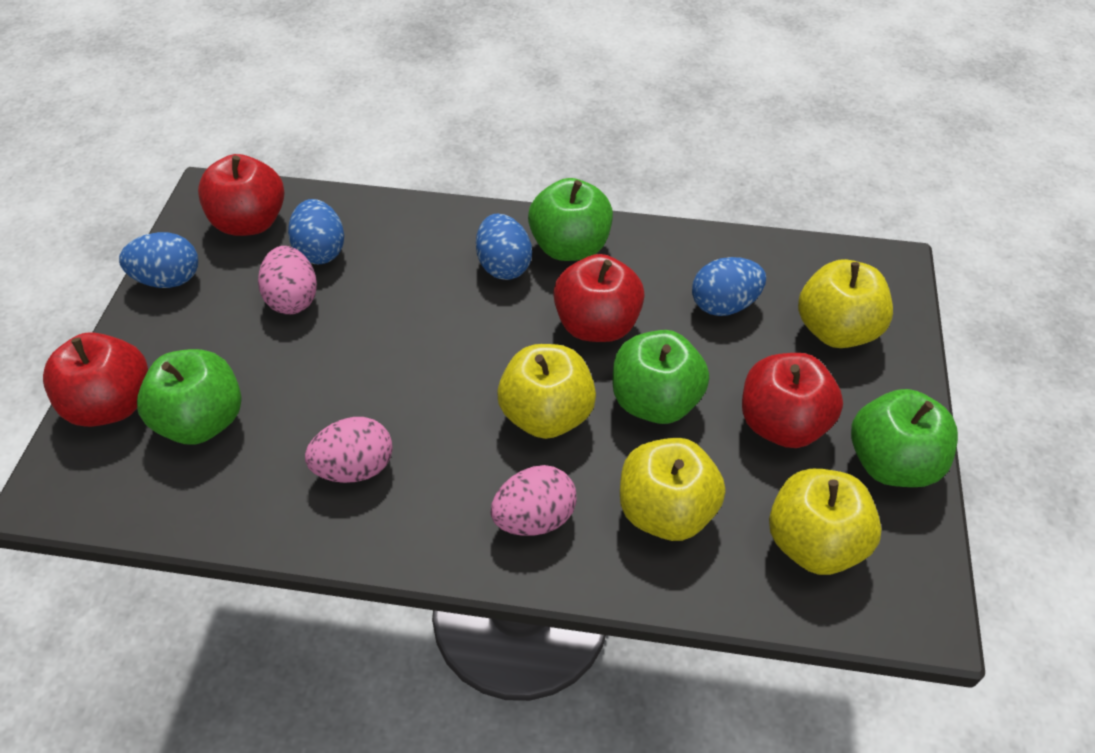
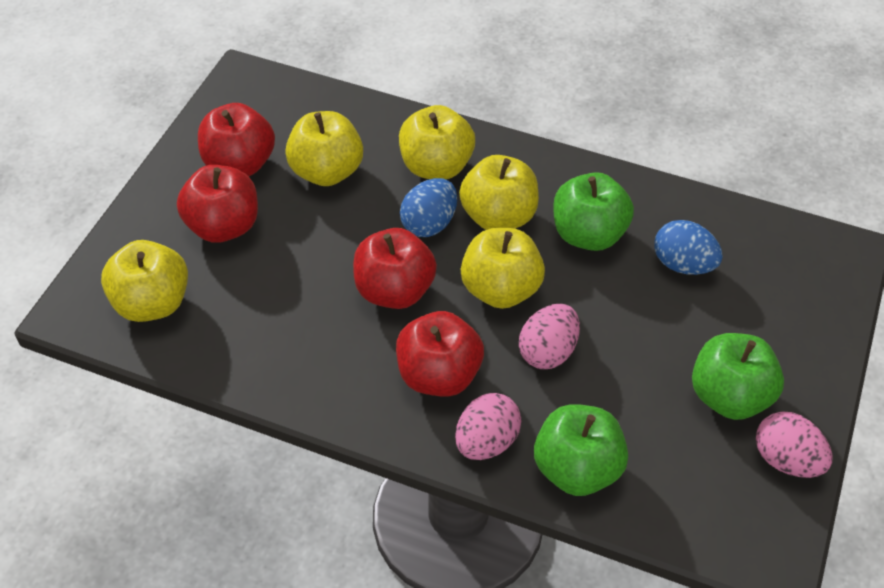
blue egg: [119,232,198,288] [288,199,344,265] [476,214,532,280] [692,257,766,316] = 4 -> [400,178,457,237] [654,220,723,275] = 2
green apple: [137,349,241,444] [528,178,613,261] [613,330,709,424] [851,389,958,487] = 4 -> [534,404,628,496] [553,172,634,251] [692,333,784,420] = 3
yellow apple: [497,344,596,439] [620,438,726,541] [769,469,882,575] [798,259,893,348] = 4 -> [101,240,188,322] [285,111,363,186] [399,105,475,179] [459,155,539,230] [461,228,545,309] = 5

